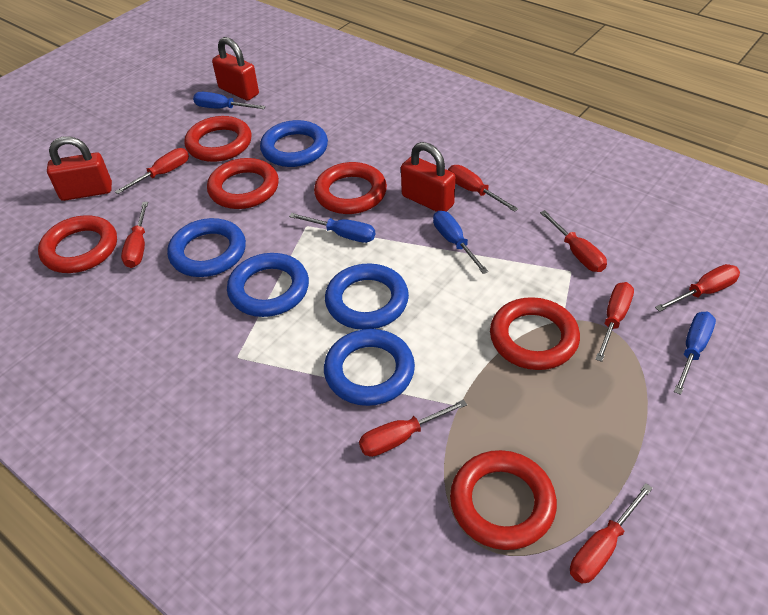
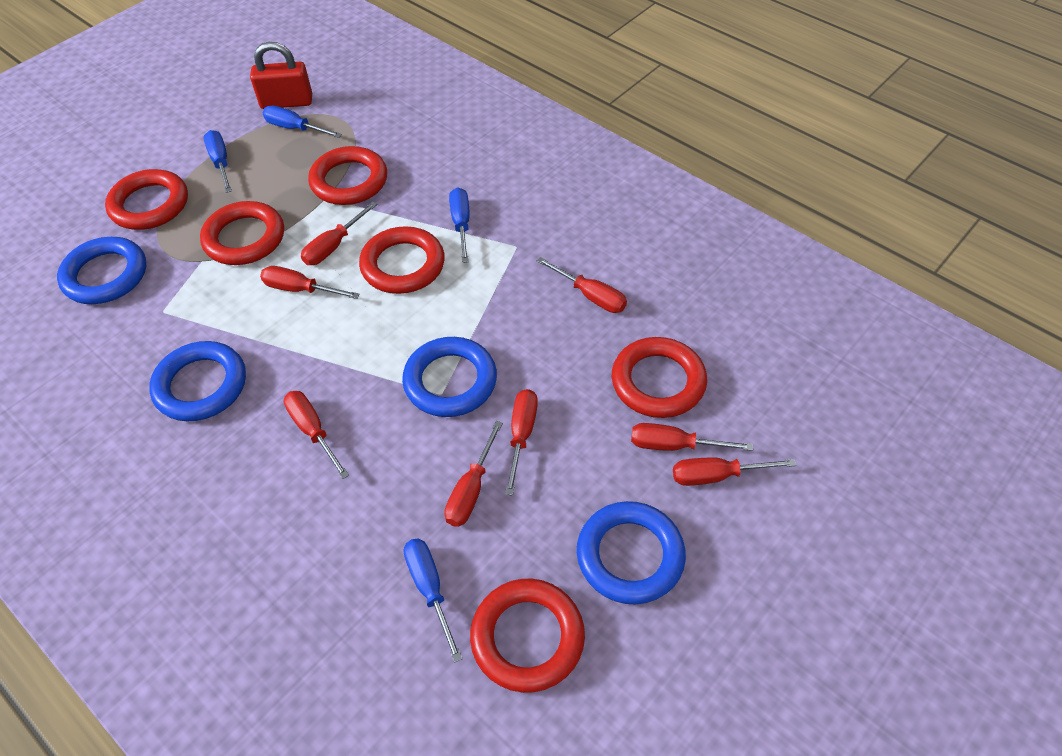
blue ring: [167,218,246,277] [227,253,309,317] [260,120,328,167] [324,329,415,406] [325,263,409,330] = 5 -> [57,237,146,304] [149,341,246,421] [402,337,497,417] [577,501,686,605] = 4
red padlock: [47,136,112,201] [212,37,259,101] [401,142,455,212] = 3 -> [250,42,312,109] = 1

